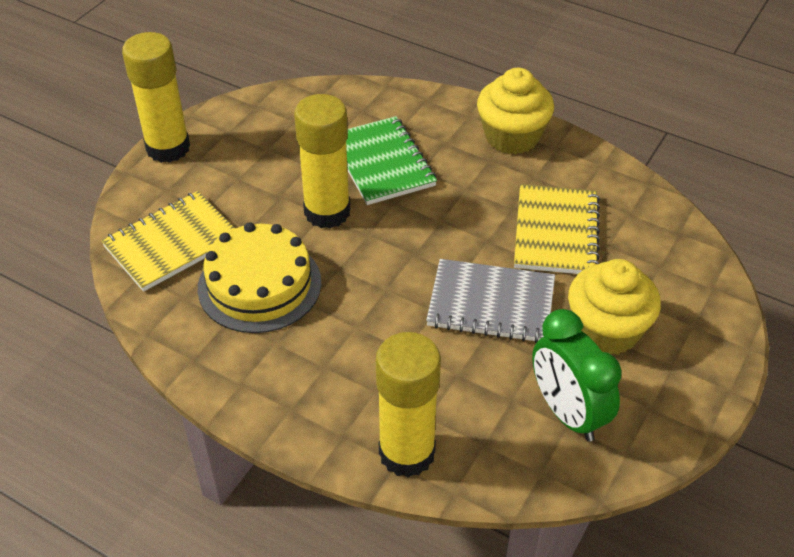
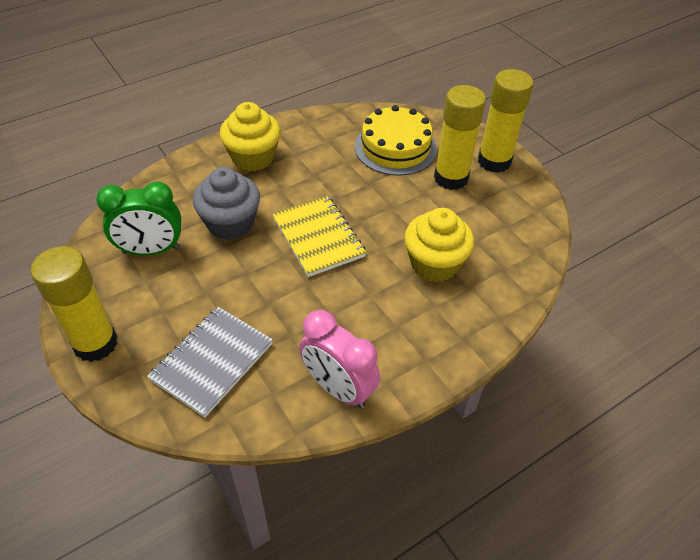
green notebook: [346,116,437,205] = 1 -> none = 0
grey cupcake: none = 0 -> [193,167,260,240] = 1
pink clock: none = 0 -> [299,310,380,408] = 1
yellow notebook: [101,191,235,292] [514,184,600,274] = 2 -> [272,195,366,277] = 1

